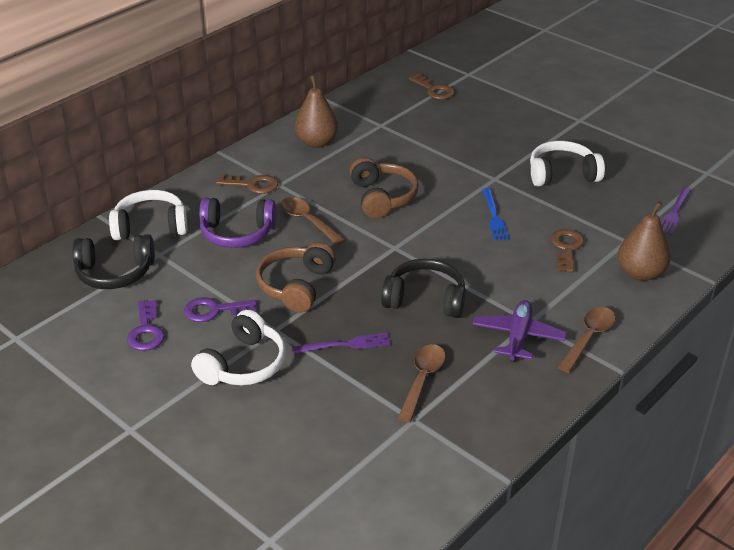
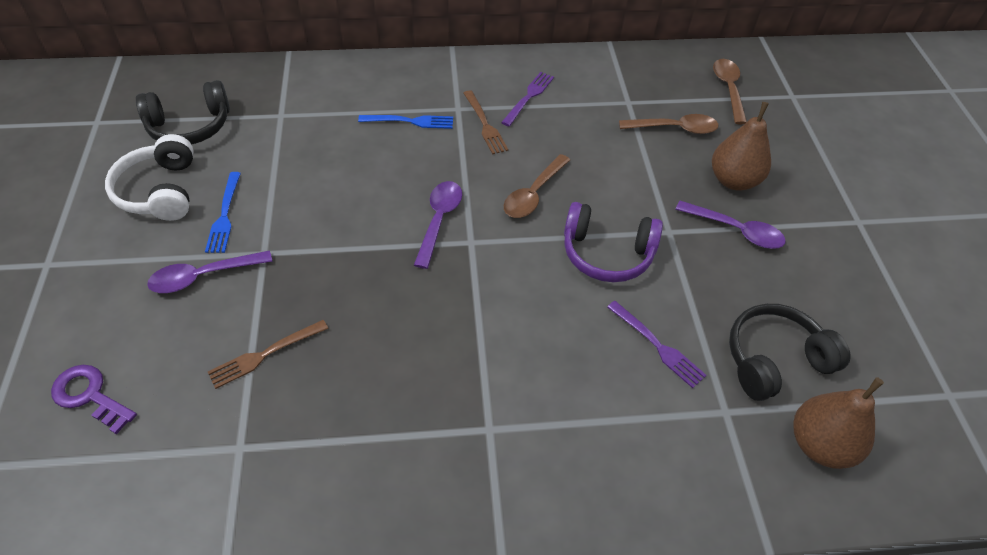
blue fork: [482,188,509,240] = 1 -> [205,172,241,253] [358,115,453,129] = 2
brown fork: none = 0 -> [208,320,328,389] [463,90,508,154] = 2
brown headphones: [256,242,336,313] [349,157,419,218] = 2 -> none = 0
brown key: [216,174,278,194] [409,73,455,100] [551,229,584,272] = 3 -> none = 0
purple key: [127,300,165,351] [184,297,257,322] = 2 -> [51,365,137,434] = 1
purple plane: [473,300,567,362] = 1 -> none = 0
purple spoon: none = 0 -> [147,250,273,293] [414,181,462,269] [675,201,786,249] = 3
white headphones: [109,190,187,240] [191,310,286,386] [530,141,605,186] = 3 -> [105,134,194,221] = 1

